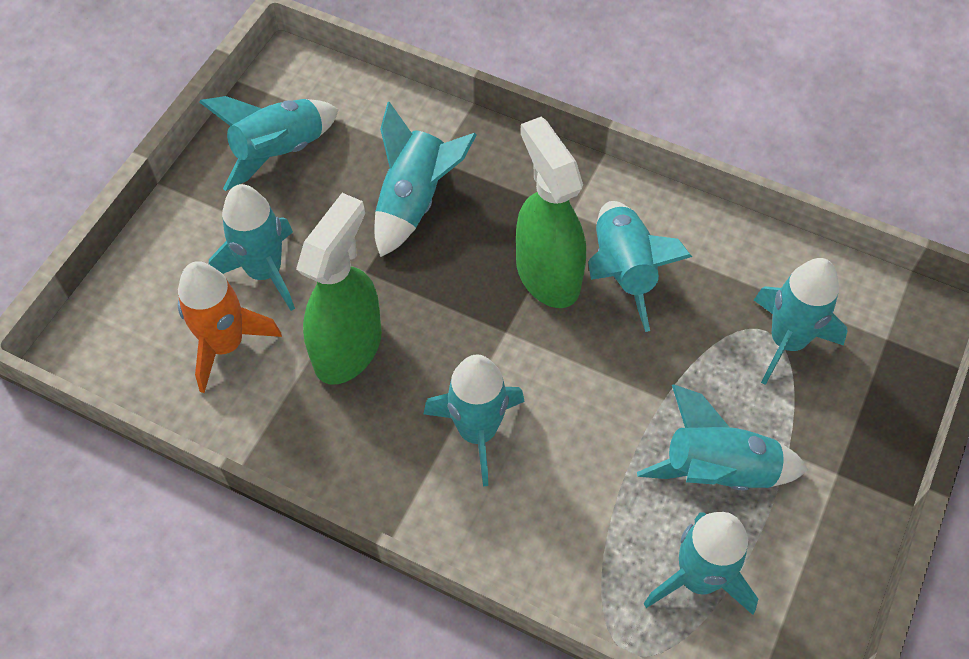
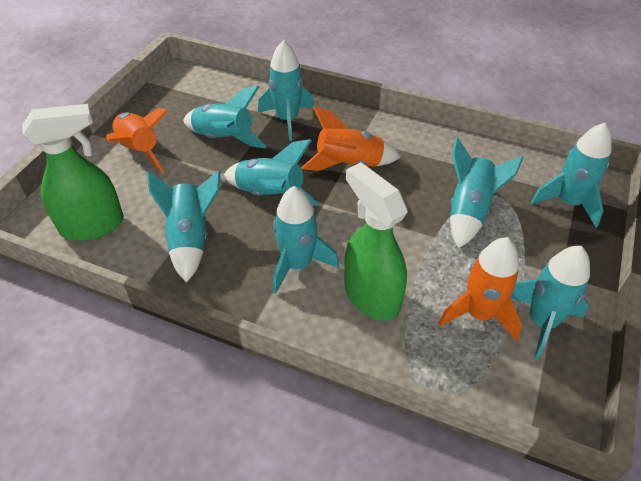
orange rocket: [178,261,282,393] = 1 -> [106,108,168,174] [301,106,401,171] [439,237,522,342] = 3

